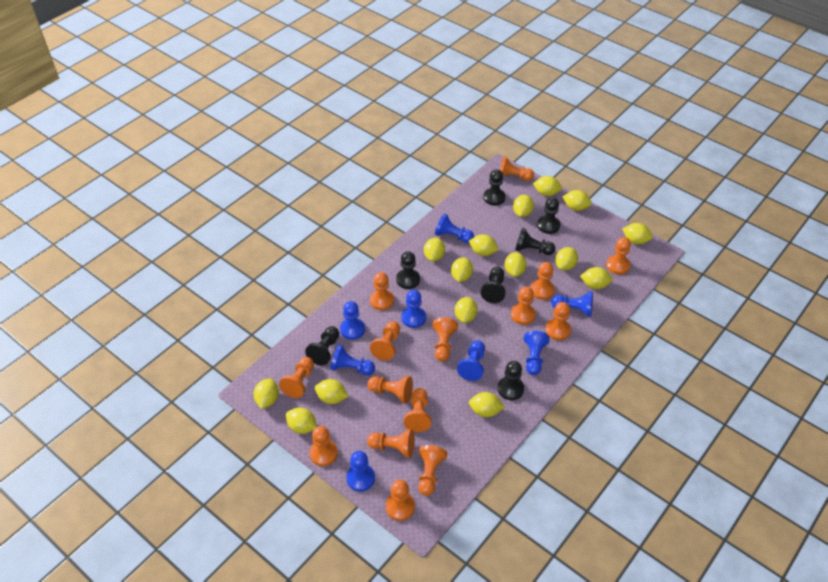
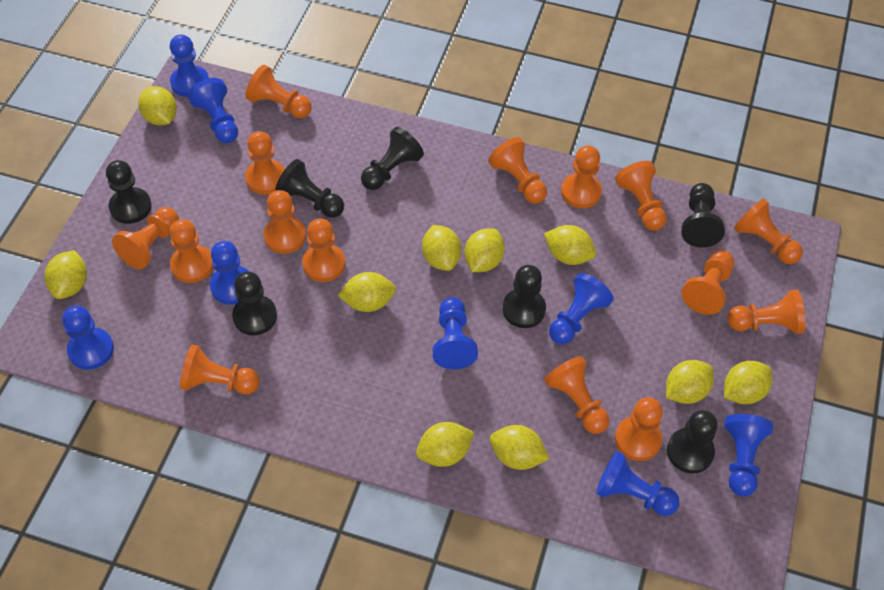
yellow lemon: [254,378,279,409] [286,407,317,434] [315,379,348,404] [424,238,445,262] [451,257,473,282] [455,297,478,323] [469,234,498,256] [469,392,505,417] [504,252,527,277] [513,195,534,217] [533,176,562,196] [555,247,578,271] [563,190,592,211] [580,267,612,289] [622,223,652,244] = 15 -> [44,250,87,299] [138,86,177,126] [338,272,396,312] [416,422,475,467] [422,225,461,271] [464,228,505,272] [490,425,549,470] [544,225,596,265] [666,360,714,404] [724,361,773,404] = 10

